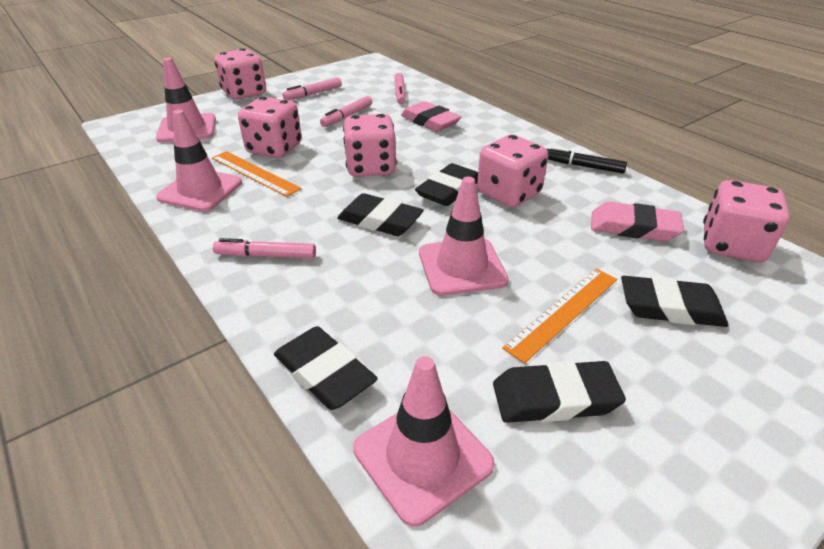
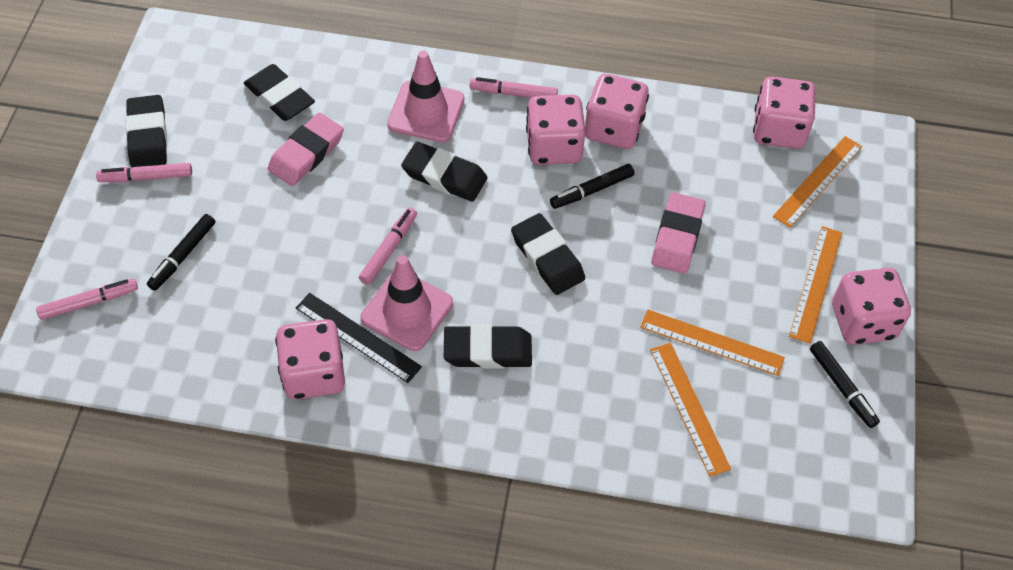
black marker: [547,146,627,173] = 1 -> [147,214,215,291] [550,164,634,209] [810,341,880,428] = 3
black ruler: none = 0 -> [296,293,422,383] = 1
orange ruler: [212,151,301,197] [502,268,617,363] = 2 -> [640,309,785,376] [650,343,731,477] [773,136,862,228] [789,226,842,344] = 4
pink traffic cone: [156,58,216,142] [156,110,242,212] [353,356,495,527] [419,177,509,296] = 4 -> [361,255,453,351] [387,51,464,142] = 2

